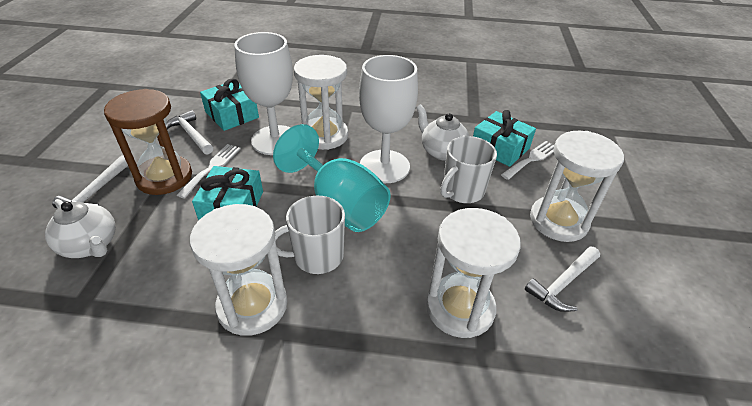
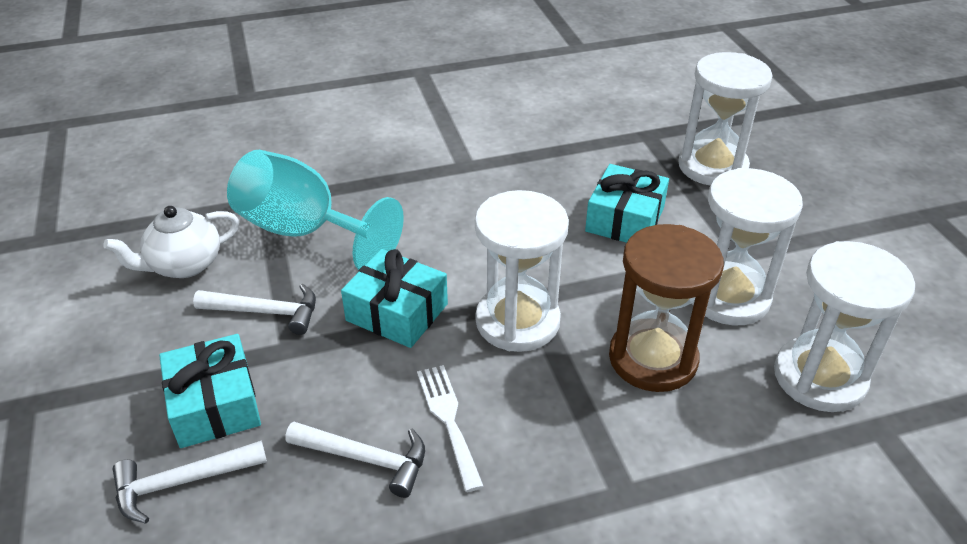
white fork: [177,144,241,199] [501,141,554,180] = 2 -> [417,365,484,492] = 1
white goblet: [234,32,293,155] [359,55,418,183] = 2 -> none = 0
white mug: [275,196,345,274] [441,136,497,203] = 2 -> none = 0
white teapot: [45,199,116,258] [416,104,469,161] = 2 -> [103,206,240,278] = 1

